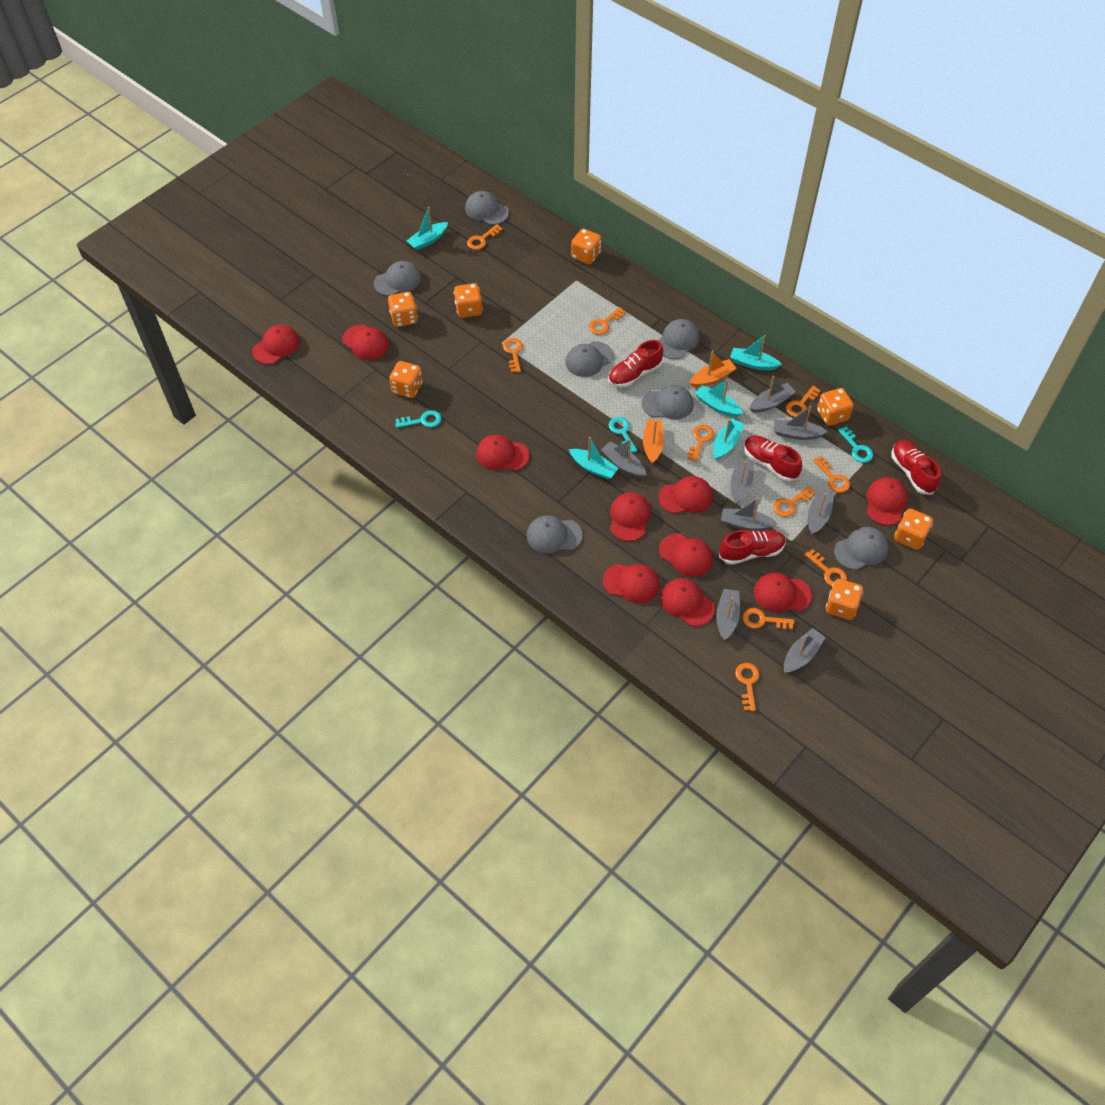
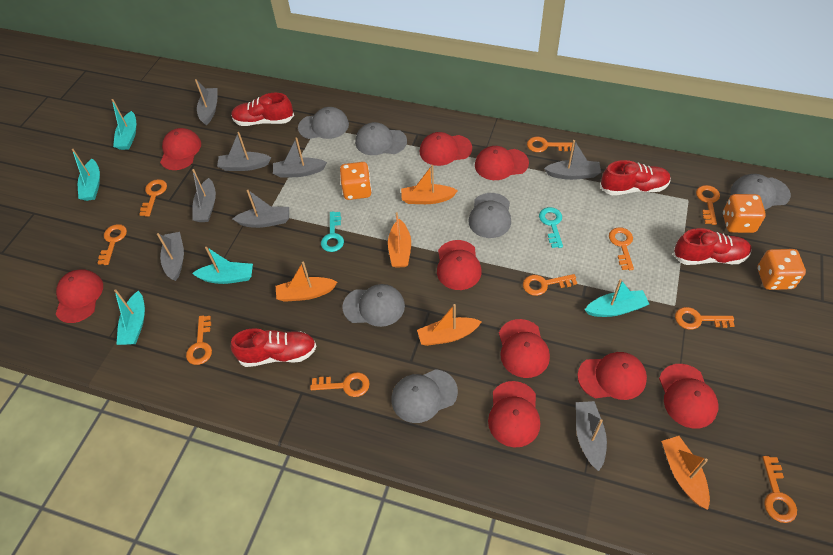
grey cap: [374,261,421,296] [465,191,509,225] [527,515,583,553] [566,341,614,377] [642,385,694,420] [659,319,700,359] [834,527,889,570] = 7 -> [298,107,349,139] [342,284,405,327] [355,122,407,155] [391,369,458,423] [469,193,511,238] [731,174,791,210] = 6
orange boat: [643,419,664,464] [690,351,736,387] = 2 -> [276,262,337,302] [388,212,411,268] [401,165,458,204] [417,304,482,346] [661,436,710,510] = 5
orange dice: [388,292,418,327] [389,361,423,398] [454,283,483,318] [571,229,602,265] [817,388,854,426] [826,579,863,620] [894,509,933,550] = 7 -> [340,162,372,200] [723,194,766,233] [757,249,806,290] = 3
red cap: [252,325,300,364] [342,325,389,360] [476,435,529,471] [603,564,660,603] [610,492,651,541] [658,476,713,514] [659,533,713,577] [660,578,715,626] [754,573,812,612] [866,477,908,526] = 10 -> [56,269,103,323] [160,128,201,170] [420,132,472,166] [437,240,482,290] [475,146,529,180] [488,381,540,447] [499,319,550,378] [577,352,647,400] [659,364,719,429] = 9
turquoise key: [395,410,441,428] [609,417,638,453] [838,426,873,463] = 3 -> [321,211,344,252] [539,207,563,248] = 2

